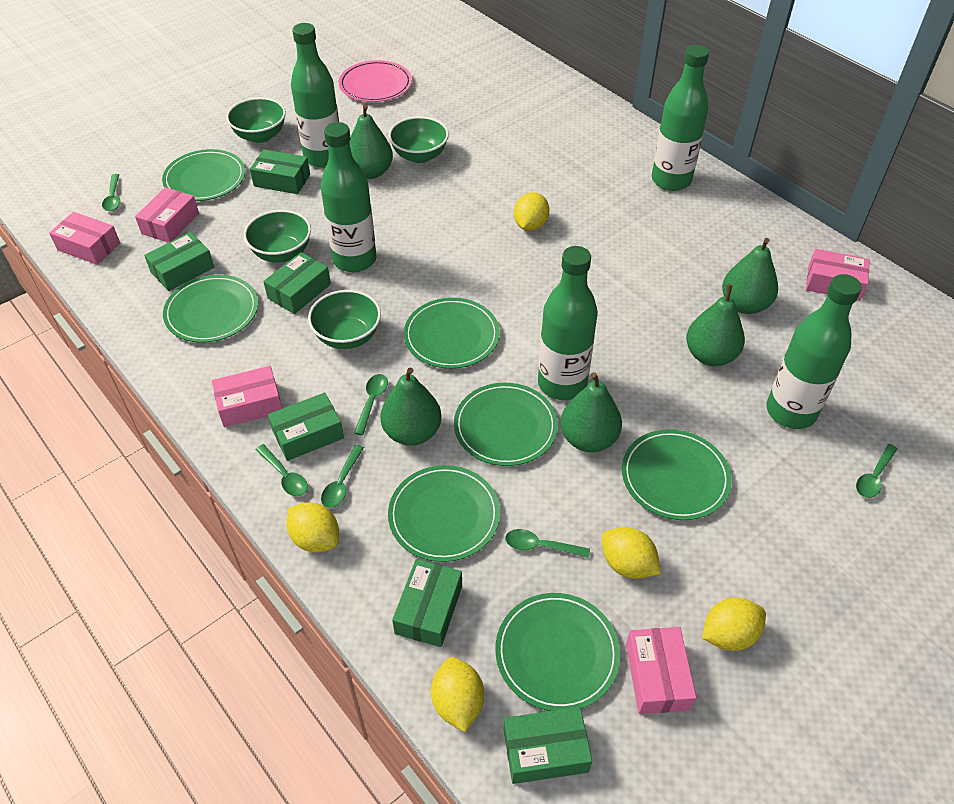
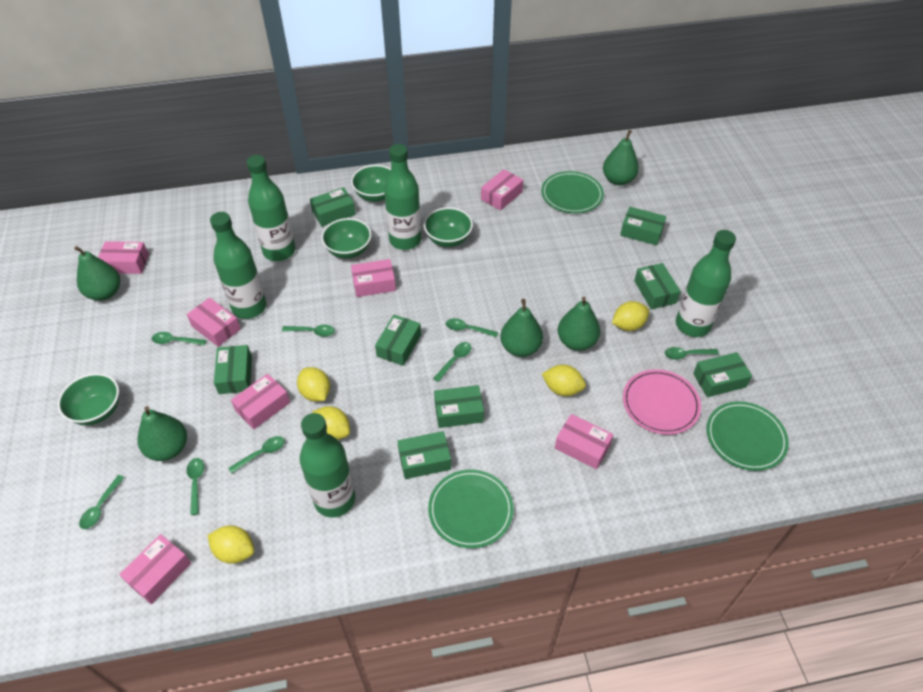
green box: [144,232,214,291] [250,149,310,194] [263,252,331,314] [268,393,344,461] [392,559,462,647] [504,707,592,784] = 6 -> [214,345,252,394] [310,187,356,227] [375,315,421,366] [397,431,451,479] [434,385,484,428] [620,207,666,246] [634,263,681,309] [693,352,752,397] = 8
green plate: [162,149,245,201] [163,275,258,343] [388,465,500,562] [404,298,500,369] [454,383,558,466] [495,593,620,711] [622,429,732,520] = 7 -> [428,470,514,548] [541,171,604,213] [706,401,789,471] = 3
green spoon: [102,174,120,211] [256,444,308,497] [321,445,364,508] [354,374,388,435] [505,529,590,558] [856,444,898,498] = 6 -> [79,475,125,529] [152,332,206,345] [187,458,204,515] [228,436,285,473] [282,325,335,337] [433,342,471,382] [446,318,498,337] [665,347,719,360] = 8
pink box: [49,212,120,265] [135,187,199,243] [212,366,282,428] [626,627,696,714] [806,249,870,301] = 5 -> [98,241,149,274] [119,534,191,604] [187,298,241,347] [231,374,290,429] [351,259,396,297] [481,169,523,211] [555,414,613,469] = 7

